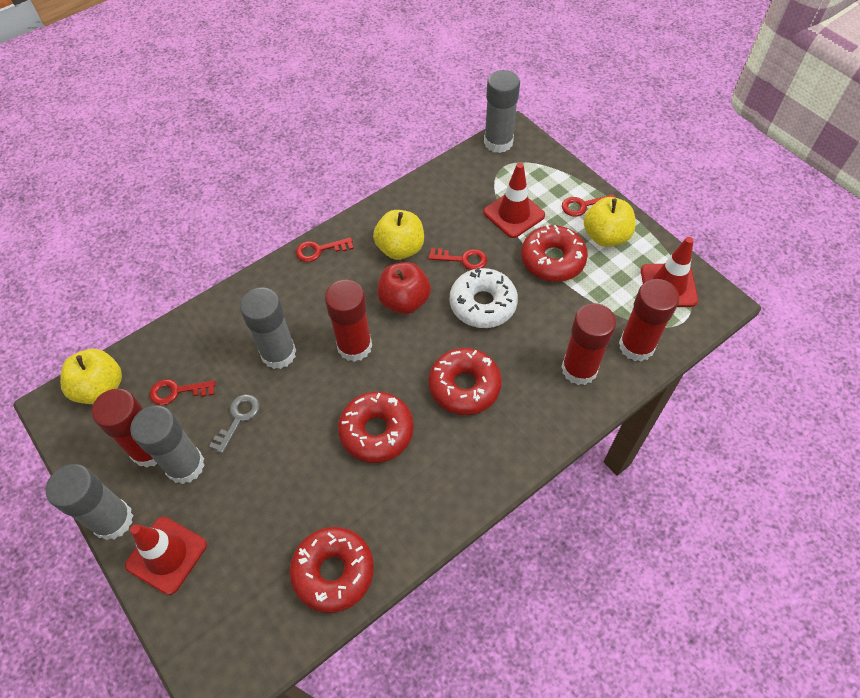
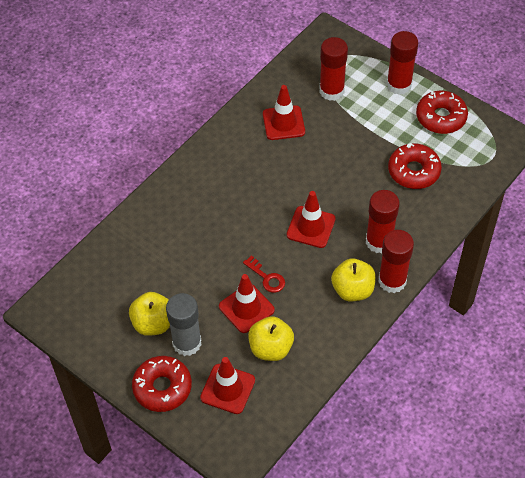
grey glue stick: [46,464,133,540] [130,406,205,484] [240,287,296,369] [484,70,520,153] = 4 -> [166,293,201,356] = 1
grey key: [209,394,260,454] = 1 -> none = 0
red apple: [377,262,431,314] = 1 -> none = 0
red donut: [290,527,374,613] [338,392,414,463] [429,348,502,415] [521,224,588,282] = 4 -> [132,356,192,412] [388,143,442,189] [416,91,468,134] = 3
red key: [149,379,216,405] [296,237,354,262] [428,248,487,270] [562,194,615,217] = 4 -> [243,255,285,293] = 1
red traffic cone: [125,517,207,595] [483,163,545,238] [641,237,698,307] = 3 -> [200,357,255,414] [219,274,275,333] [263,85,305,140] [287,191,336,248] = 4
white donut: [450,268,518,328] = 1 -> none = 0

